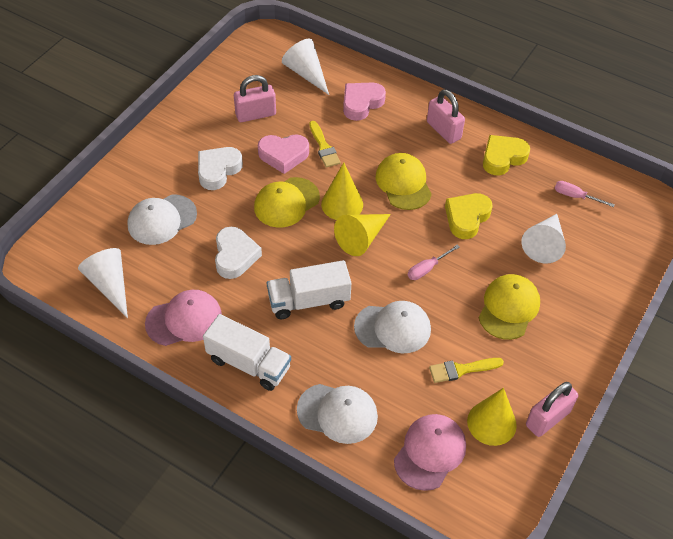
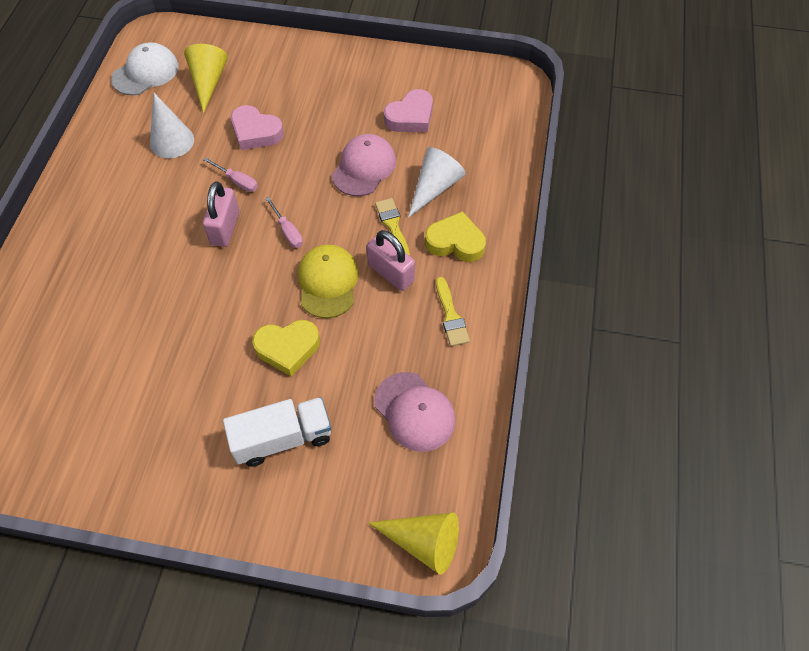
pink padlock: [234,75,276,122] [427,89,465,144] [526,382,578,437] = 3 -> [203,181,239,247] [367,230,415,291] = 2
white cap: [127,194,197,245] [297,384,378,444] [354,301,431,353] = 3 -> [111,42,179,95] = 1
white cone: [78,248,128,318] [282,39,329,95] [521,214,566,263] = 3 -> [150,92,194,158] [408,147,466,218] = 2
white heart: [198,147,243,190] [215,227,262,279] = 2 -> none = 0
white truck: [203,314,291,391] [267,260,351,319] = 2 -> [223,397,331,467] = 1
yellow cap: [254,177,320,228] [376,153,432,210] [479,274,540,340] = 3 -> [298,244,359,318] = 1
yellow cone: [321,163,363,220] [334,214,391,256] [467,388,517,446] = 3 -> [184,44,228,113] [368,513,459,574] = 2

